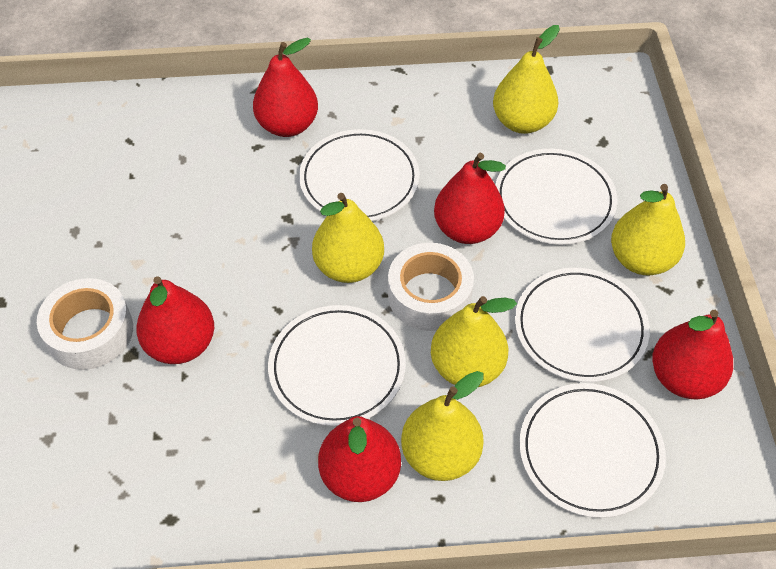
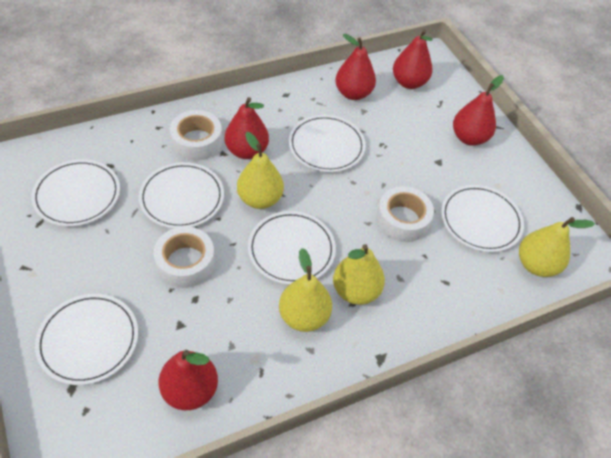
white plate: [268,305,406,426] [299,129,420,221] [495,149,617,245] [515,268,650,382] [519,383,666,518] = 5 -> [31,159,120,226] [35,294,138,385] [139,162,224,229] [248,211,336,285] [289,115,366,172] [441,185,524,252] = 6
white tape: [37,278,133,370] [388,243,474,331] = 2 -> [154,226,215,288] [170,110,222,161] [376,186,434,242] = 3
yellow pear: [312,193,384,283] [401,371,484,481] [431,296,517,387] [493,25,560,134] [611,184,685,276] = 5 -> [237,132,284,209] [279,248,332,332] [333,244,385,305] [519,217,595,277] = 4

